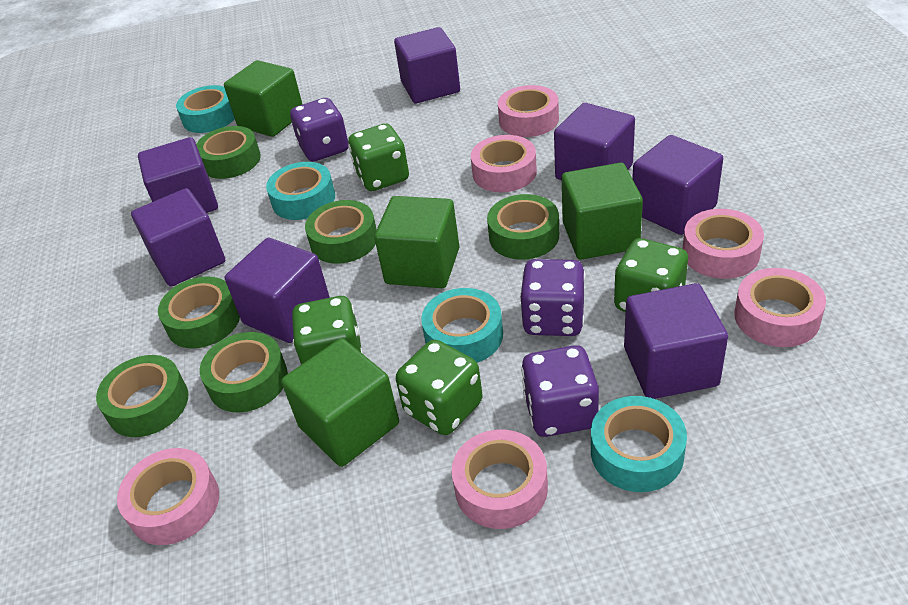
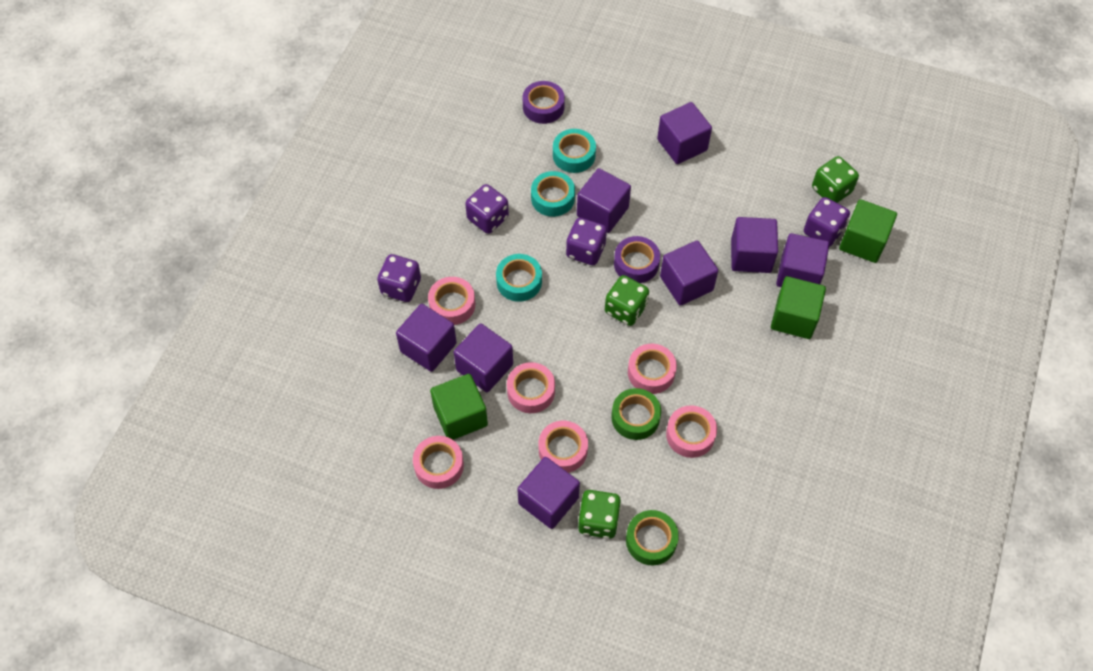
green cube: [224,60,303,137] [281,338,399,467] [374,196,459,288] [562,163,643,260] = 4 -> [430,374,488,440] [771,276,826,339] [839,199,897,263] = 3
green dice: [292,296,363,365] [348,124,409,191] [396,340,483,435] [614,238,688,312] = 4 -> [578,490,621,539] [605,275,649,326] [812,156,859,203] = 3
green tape: [96,355,188,437] [158,276,240,349] [196,126,261,179] [200,332,288,413] [305,200,377,264] [487,194,559,260] = 6 -> [611,388,661,440] [626,510,679,566] = 2
purple cube: [131,188,225,287] [138,137,218,213] [225,238,330,343] [394,27,460,103] [554,103,635,180] [624,283,728,399] [632,135,723,235] = 7 -> [396,304,457,372] [454,323,513,392] [517,457,580,529] [577,168,631,233] [657,102,712,164] [660,240,718,306] [731,217,778,273] [776,233,830,287] = 8
purple dice: [290,98,348,162] [520,259,585,336] [521,345,599,437] = 3 -> [377,254,421,302] [465,184,509,234] [566,218,607,265] [804,197,850,247] = 4
purple tape: none = 0 -> [522,81,565,124] [614,236,660,283] = 2
turquoise tape: [176,85,235,133] [266,162,335,220] [421,288,503,363] [591,396,687,492] = 4 -> [496,254,542,302] [531,171,575,217] [553,129,596,173] = 3

